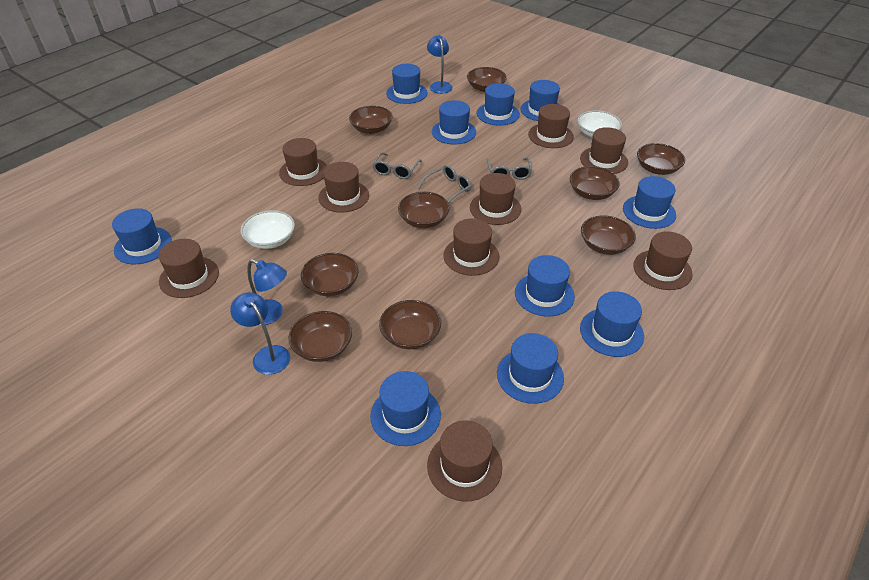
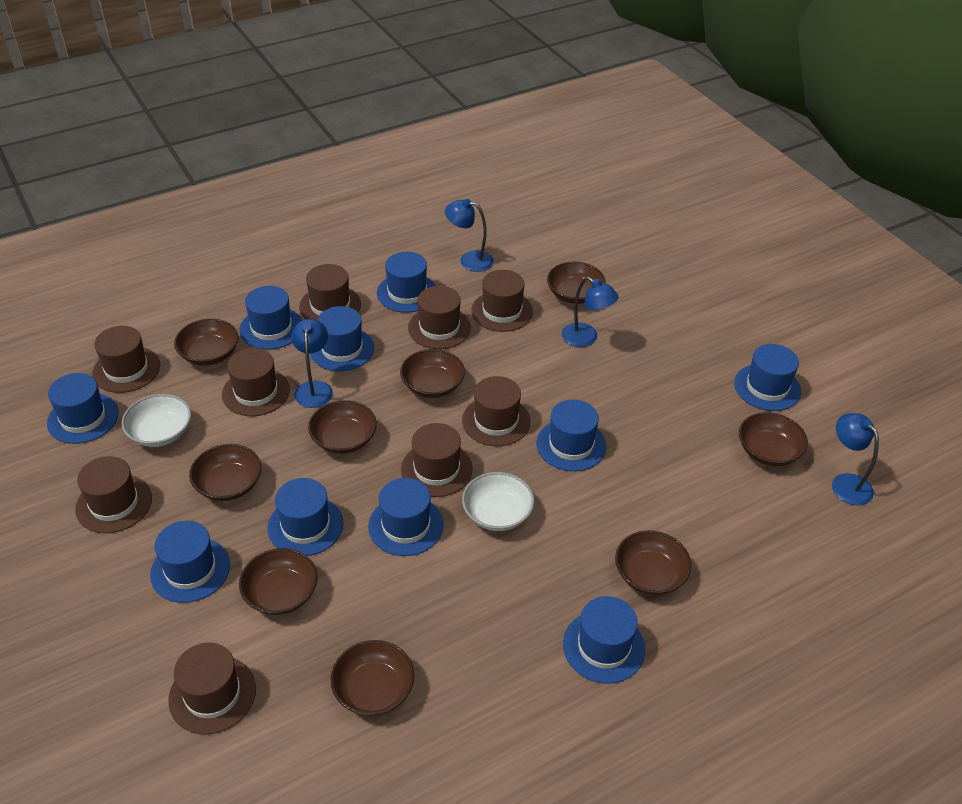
blue lamp: [230,292,290,375] [247,259,287,325] [427,35,453,94] = 3 -> [291,319,333,408] [445,199,494,272] [562,277,619,347] [832,413,879,505] = 4
grey glasses: [372,152,422,179] [418,165,471,203] [487,157,532,180] = 3 -> none = 0

